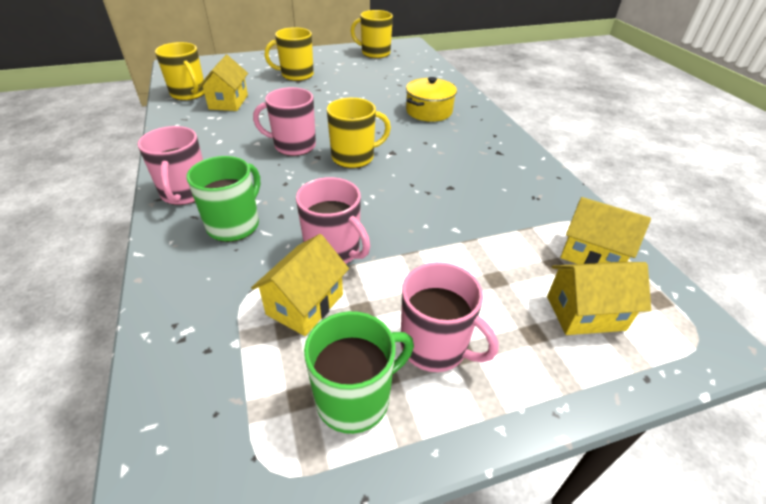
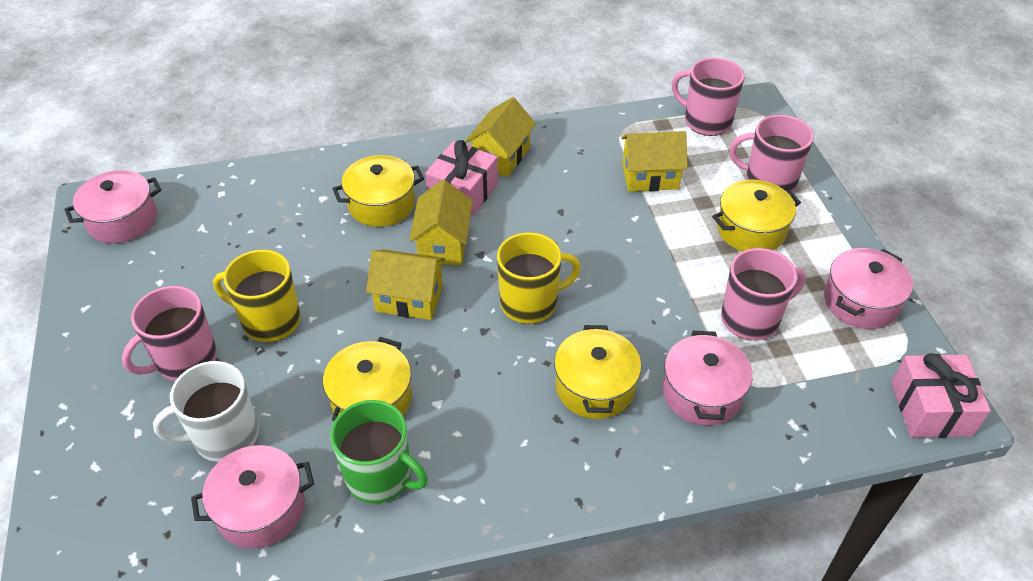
green mug: [187,156,260,242] [304,311,414,434] = 2 -> [330,400,428,504] = 1
pink gift: none = 0 -> [425,140,498,217] [891,353,991,438] = 2
pink pot: none = 0 -> [65,170,161,244] [191,445,314,548] [662,331,753,426] [824,248,913,329] = 4
white mug: none = 0 -> [153,361,259,462] = 1
yellow mug: [155,42,205,100] [265,27,314,81] [327,98,391,168] [351,10,393,58] = 4 -> [213,250,301,342] [497,232,581,324] = 2
yellow pot: [406,77,457,122] = 1 -> [323,337,412,421] [333,155,424,227] [554,325,641,419] [712,180,801,251] = 4

